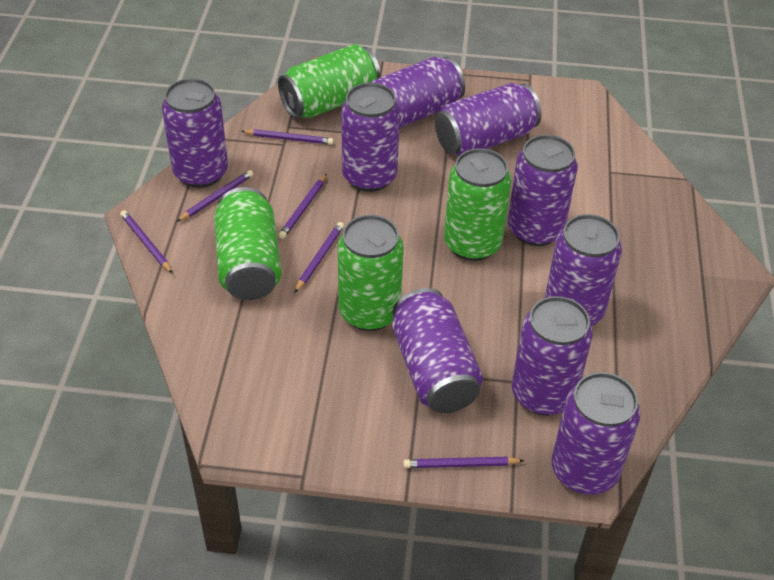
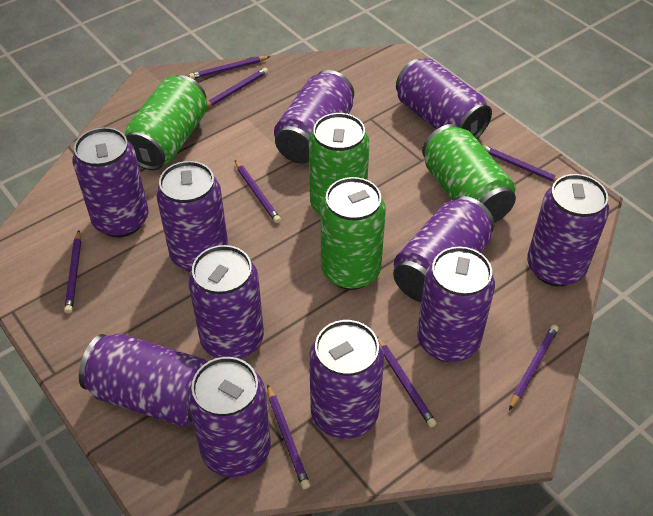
purple can: [162,78,228,188] [341,83,400,192] [370,57,465,128] [392,288,483,413] [435,83,541,156] [508,135,578,246] [512,296,593,416] [545,214,622,326] [552,372,640,495] = 9 -> [72,127,149,237] [79,333,208,427] [156,161,228,272] [188,245,264,359] [188,357,271,477] [274,70,354,164] [309,320,384,439] [393,196,494,302] [396,58,492,139] [417,247,495,362] [527,174,609,286] = 11
purple pencil: [120,210,173,274] [176,170,253,222] [242,129,334,145] [279,174,327,239] [295,222,344,293] [403,457,525,468] = 6 -> [64,230,81,314] [189,56,270,79] [207,68,268,108] [235,160,281,223] [267,384,310,489] [377,337,437,428] [482,145,559,182] [509,325,558,410] = 8

